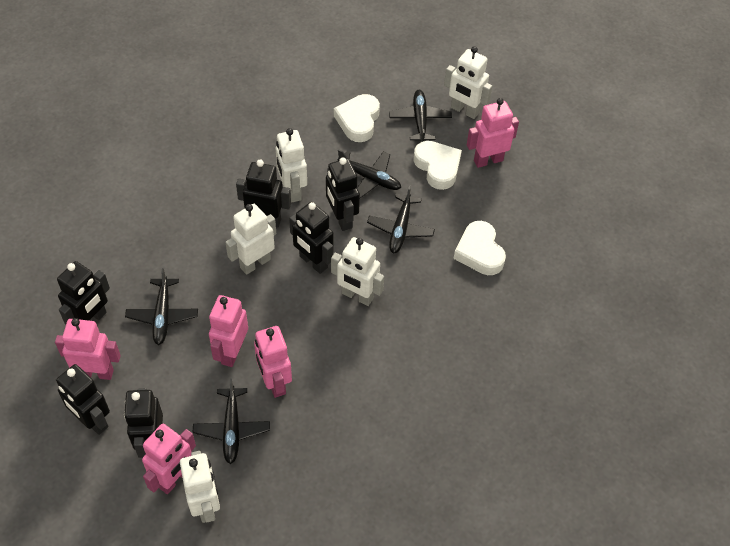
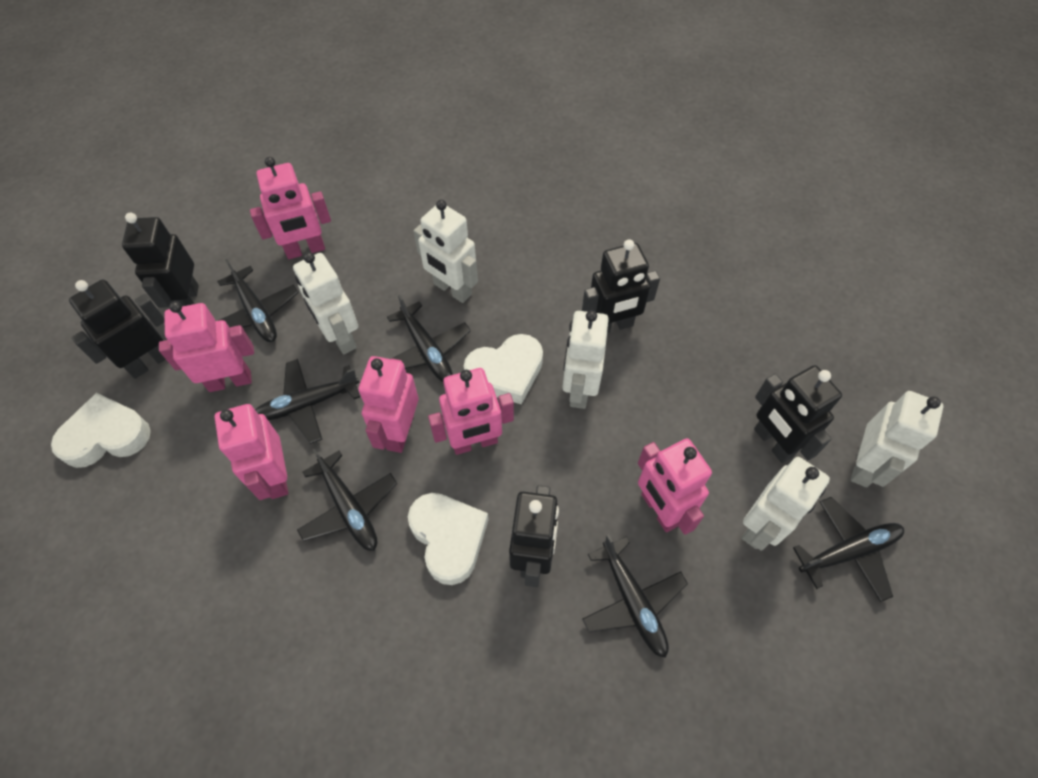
black plane: [125,268,198,345] [193,378,270,464] [337,149,401,198] [367,185,435,253] [389,90,452,142] = 5 -> [217,259,299,342] [255,359,360,444] [297,448,397,551] [387,295,471,382] [582,534,688,658] [793,497,904,602] = 6
black robot: [56,364,110,435] [57,261,110,324] [124,388,163,458] [236,160,291,228] [289,202,334,274] [326,158,360,231] = 6 -> [69,280,166,379] [122,213,199,308] [509,485,559,587] [582,239,660,334] [754,365,842,463] = 5
pink robot: [55,318,121,380] [142,424,196,494] [209,295,248,367] [254,326,292,398] [467,98,519,168] = 5 -> [159,301,254,392] [214,404,288,500] [250,157,331,259] [359,356,418,453] [428,368,514,455] [638,438,712,535] = 6

